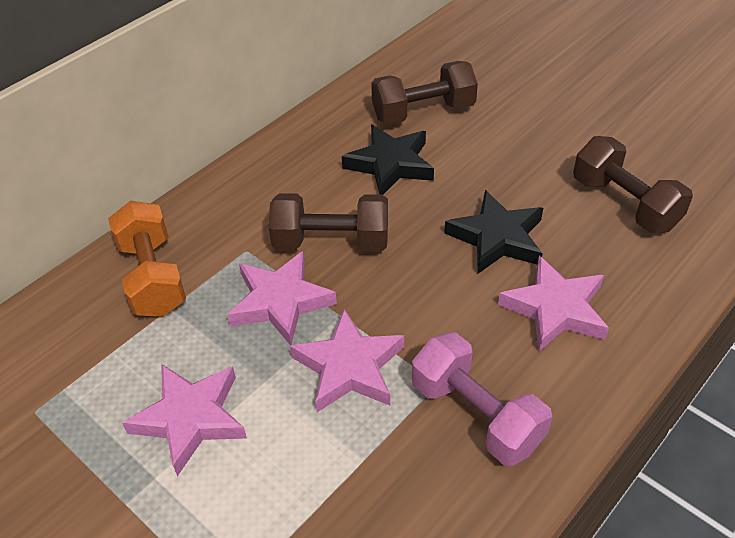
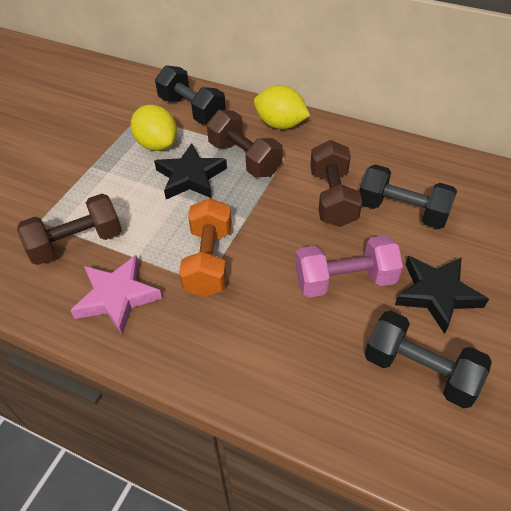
black dumbbell: none = 0 -> [155,65,226,124] [359,164,457,229] [364,310,492,408] = 3
pink star: [122,364,247,476] [227,251,337,345] [290,309,404,412] [498,256,609,351] = 4 -> [70,255,162,335] = 1
yellow lemon: none = 0 -> [131,105,177,151] [254,85,310,129] = 2

